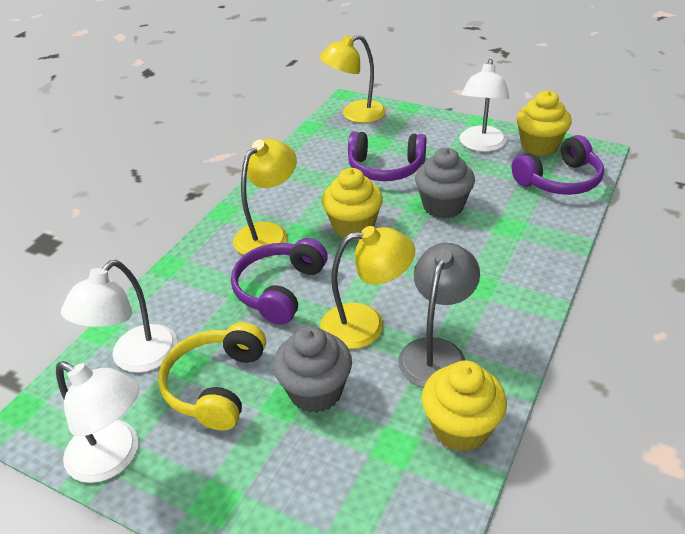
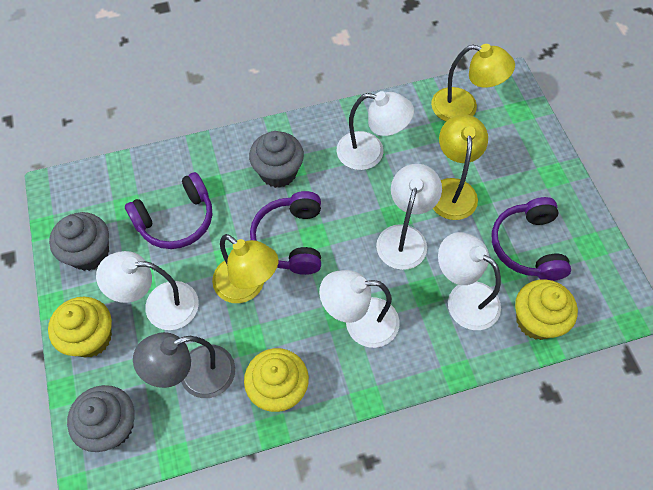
grey cupcake: [273,326,352,413] [415,148,475,219] = 2 -> [49,212,109,271] [67,385,135,452] [249,131,304,188] = 3
white lamp: [56,361,140,483] [61,260,177,373] [460,59,510,152] = 3 -> [96,251,199,330] [319,270,400,348] [336,91,414,170] [376,164,442,270] [438,232,501,330] = 5
yellow headphones: [158,322,266,431] = 1 -> none = 0

